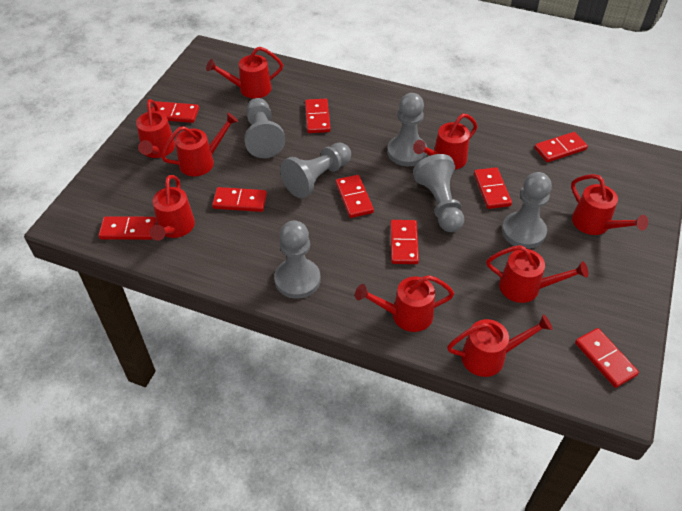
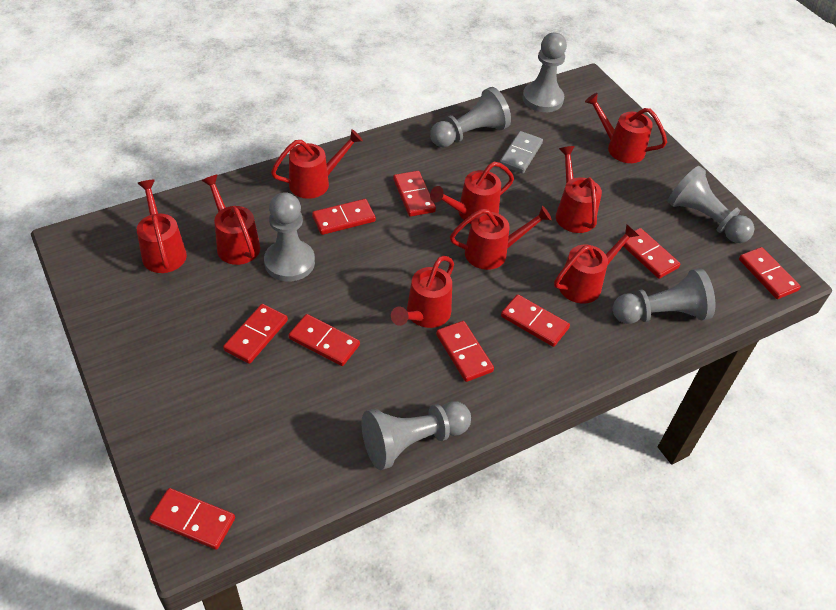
grey domino: none = 0 -> [500,131,543,173] = 1

